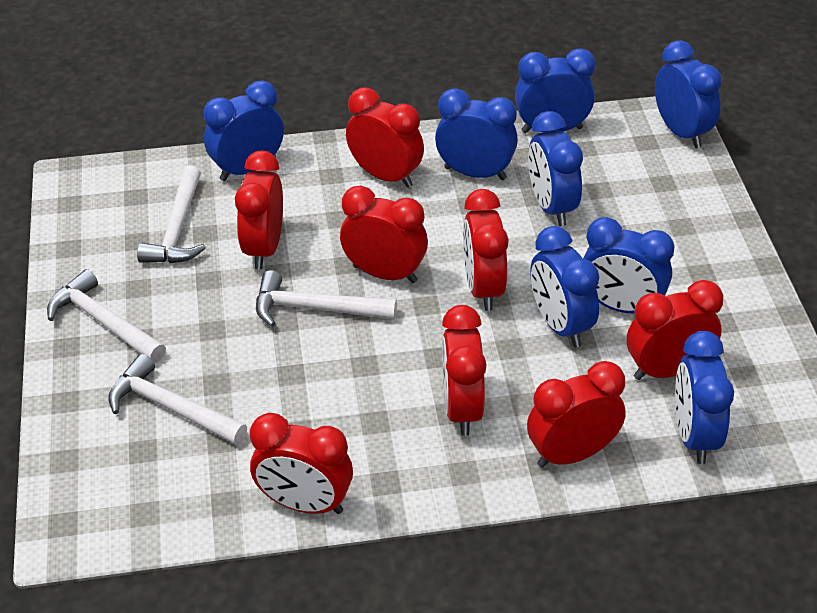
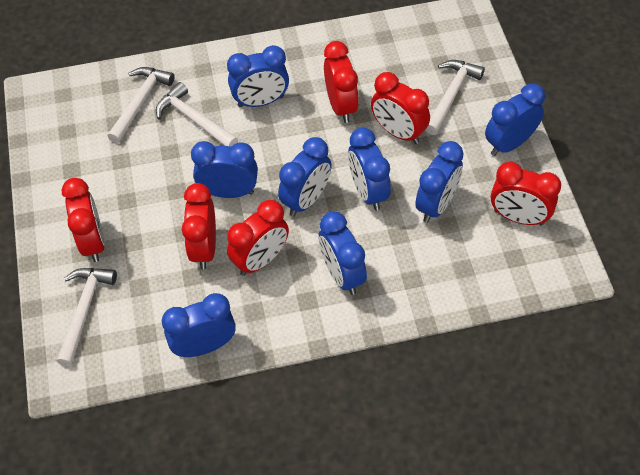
red clock: [235,150,283,269] [250,413,353,514] [340,186,428,283] [346,87,424,188] [442,305,487,436] [463,189,509,311] [527,361,626,468] [627,280,723,380] = 8 -> [62,178,105,262] [182,183,216,269] [227,200,289,276] [324,41,359,123] [371,72,430,144] [491,162,561,226] = 6

